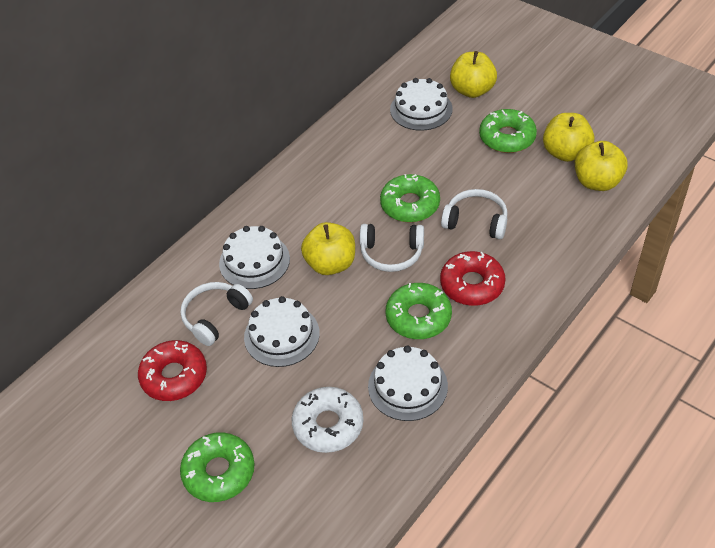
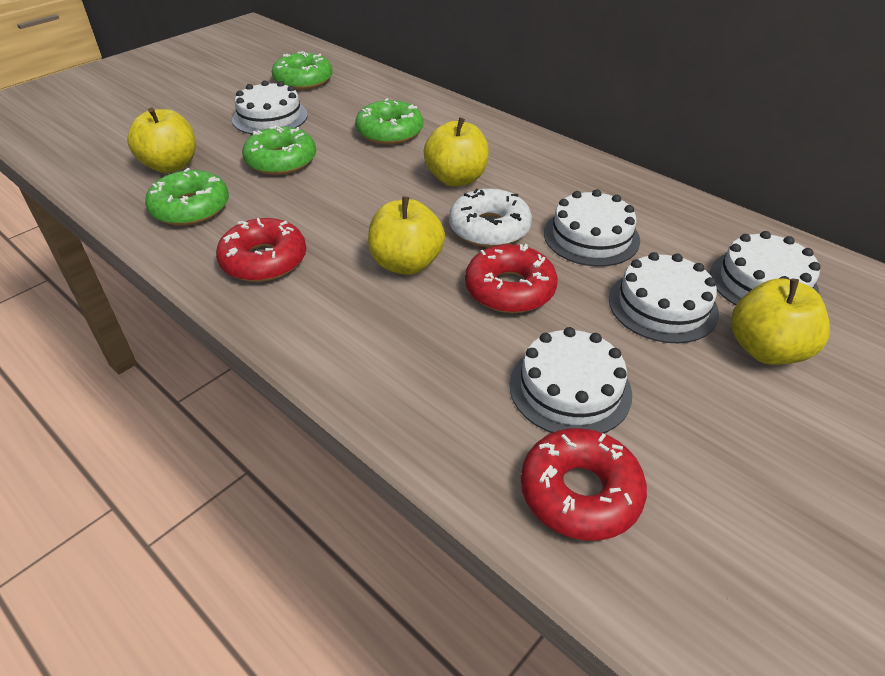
red donut: [138,340,207,401] [440,251,506,306] = 2 -> [216,218,306,282] [465,244,558,313] [521,428,647,541] = 3
white cake: [219,226,290,289] [244,296,320,367] [368,345,448,421] [390,78,452,131] = 4 -> [232,80,308,135] [510,327,632,433] [544,189,640,267] [609,252,719,343] [710,231,820,305] = 5
white headphones: [180,282,253,346] [360,224,424,272] [441,189,507,239] = 3 -> none = 0

